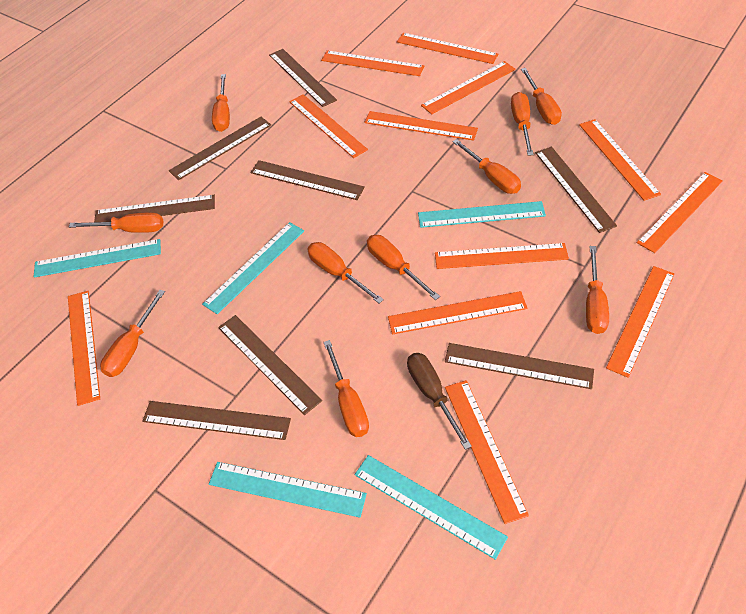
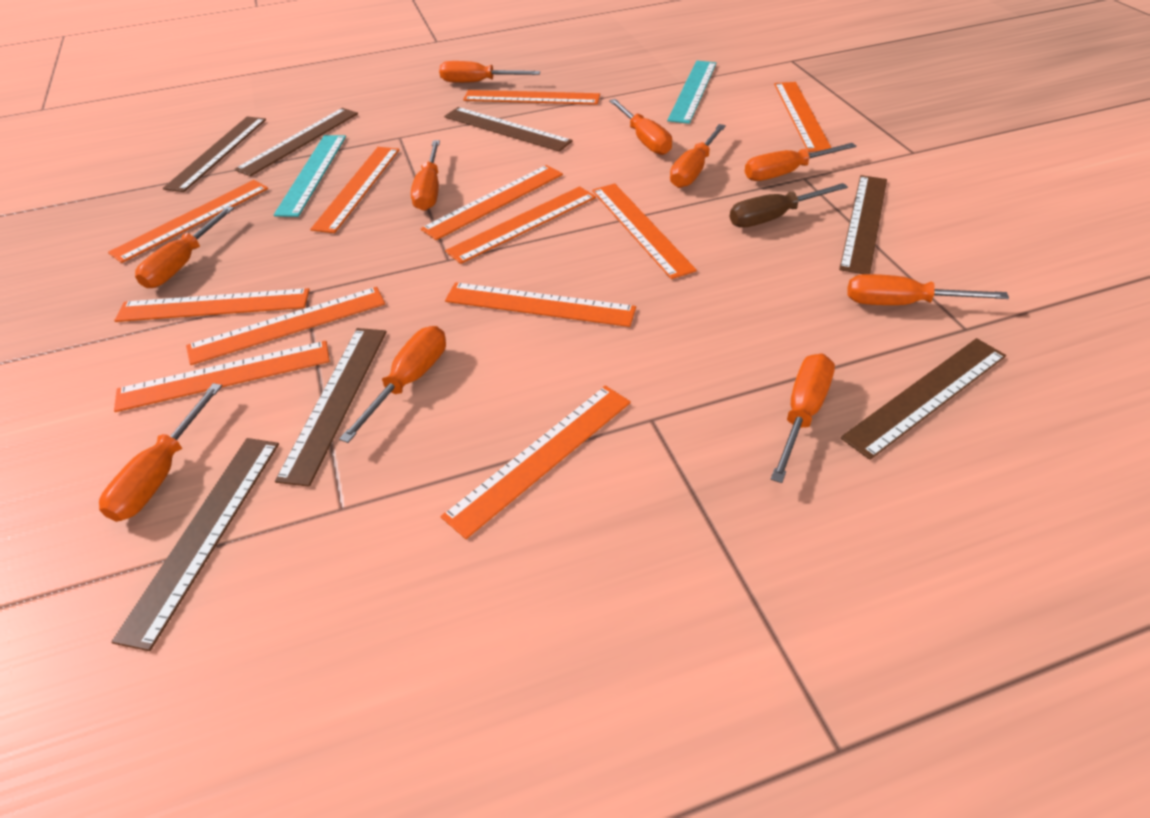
brown ruler: [94,195,215,222] [142,401,291,440] [169,117,271,180] [218,315,322,415] [250,160,365,200] [269,49,337,107] [445,343,594,389] [535,147,617,233] = 8 -> [111,438,279,651] [163,117,266,192] [234,108,358,176] [275,328,386,487] [444,107,573,152] [839,175,887,274] [840,338,1006,460] = 7
turquoise ruler: [34,239,161,278] [202,222,304,314] [209,462,367,518] [355,455,508,560] [418,201,546,228] = 5 -> [273,135,346,217] [667,61,717,124] = 2

